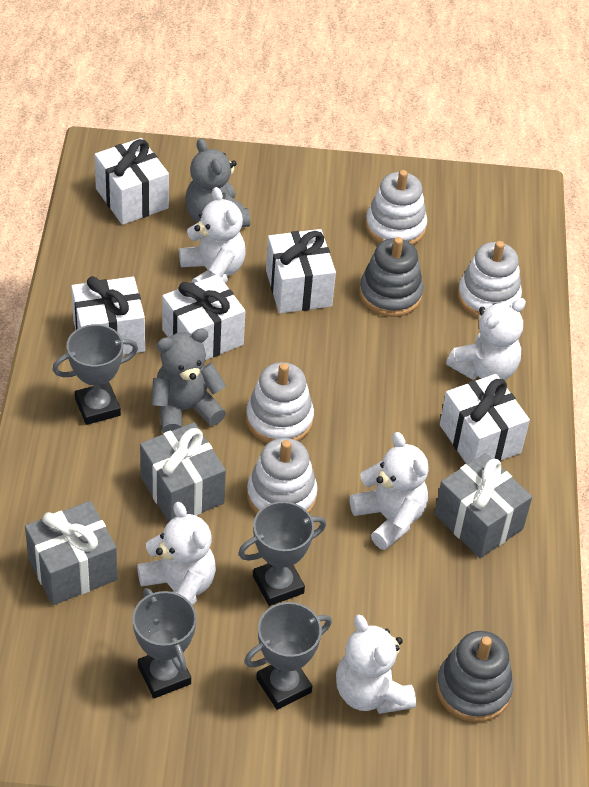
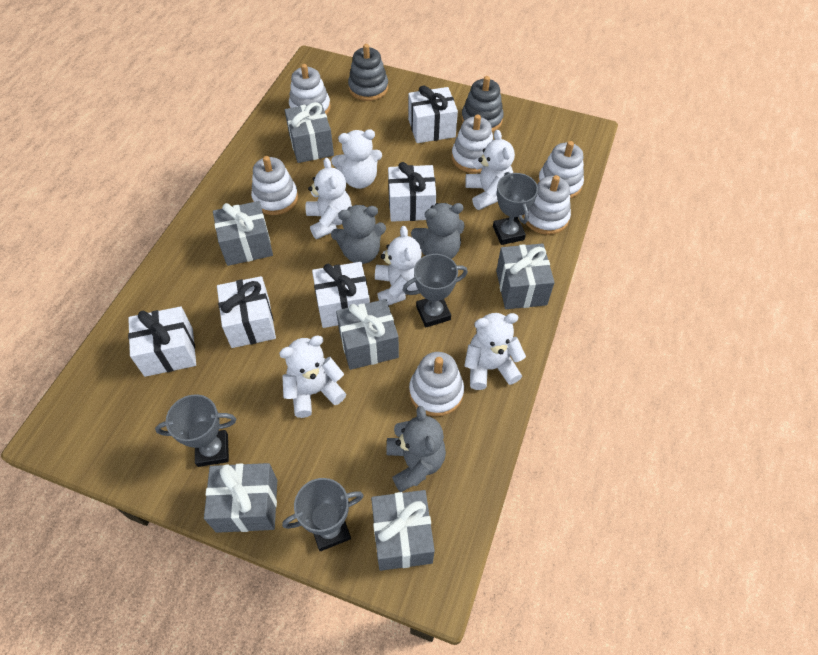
grey gift: [25,501,118,605] [140,422,226,522] [434,453,532,558] = 3 -> [204,463,277,533] [213,201,273,266] [285,102,334,163] [336,299,399,370] [371,490,435,571] [496,243,555,309] = 6
grey teddy bear: [152,328,226,433] [186,138,250,228] = 2 -> [331,205,386,264] [387,406,446,492] [411,203,465,259] = 3
white stacking toy: [246,362,314,443] [247,438,318,514] [366,170,427,245] [458,241,522,318] = 4 -> [251,156,298,215] [289,64,331,115] [409,352,464,416] [452,114,493,173] [523,175,571,235] [538,141,584,199] = 6
white teddy bear: [137,502,216,605] [179,187,246,284] [336,615,416,714] [350,432,429,550] [446,298,526,380] = 5 -> [279,335,346,418] [306,158,352,239] [331,129,382,189] [375,226,422,305] [464,313,526,390] [465,130,515,210] = 6

